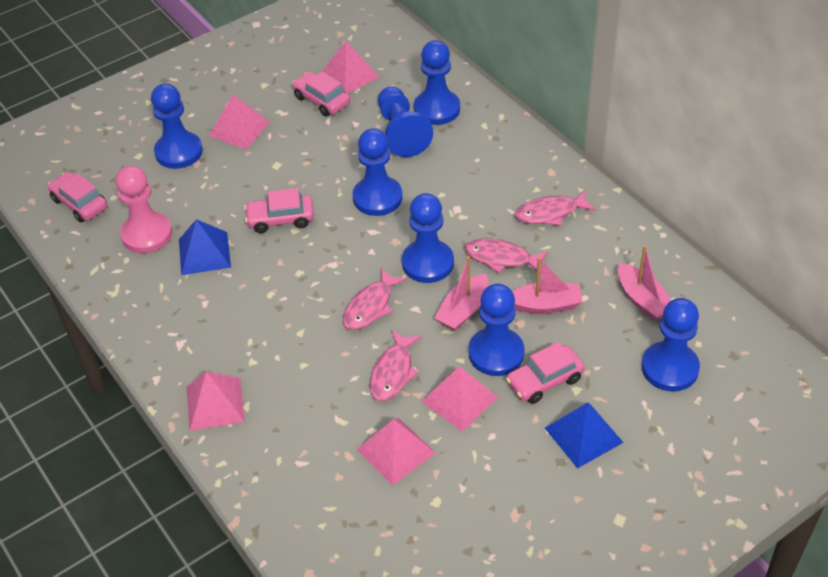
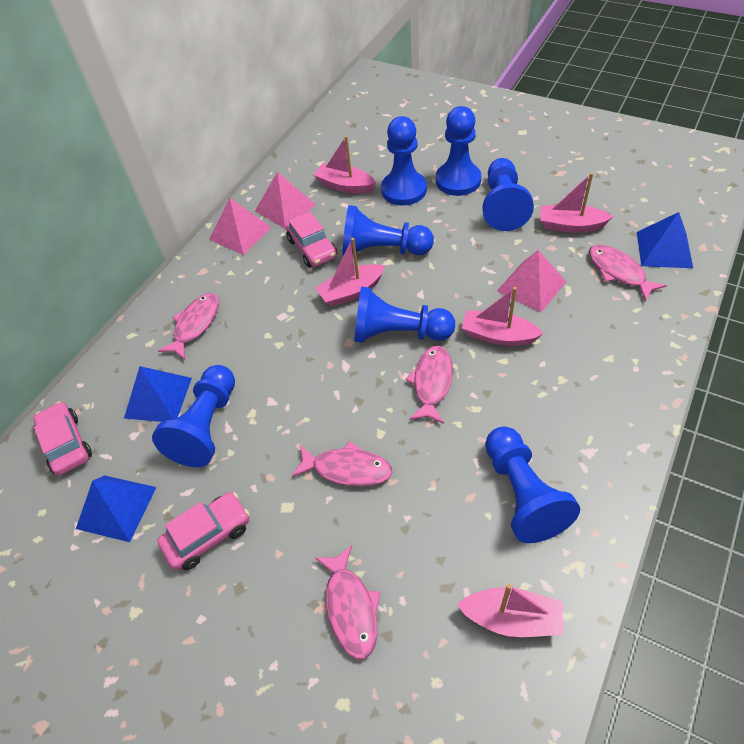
blue pyramid: [179,219,231,275] [545,403,624,468] = 2 -> [76,475,157,542] [124,366,192,422] [637,212,693,268] = 3
pink boat: [434,256,488,331] [512,257,583,314] [618,245,672,320] = 3 -> [314,136,376,194] [316,238,385,307] [457,584,564,637] [462,287,544,346] [541,173,613,233] = 5
pink car: [48,172,107,222] [244,188,314,233] [292,72,350,117] [506,342,585,404] = 4 -> [33,402,92,475] [157,492,249,570] [286,212,337,267] = 3
pink fish: [343,268,407,330] [370,330,422,401] [464,239,549,274] [515,190,596,226] = 4 -> [158,293,219,360] [292,441,393,487] [315,545,380,659] [405,346,453,424] [589,245,667,302] = 5
pink pawn: [116,165,172,253] = 1 -> none = 0
pink pyramid: [187,371,245,431] [209,95,270,149] [322,41,379,94] [356,418,436,485] [421,366,498,431] = 5 -> [209,198,272,255] [255,172,316,229] [497,250,566,313] = 3

